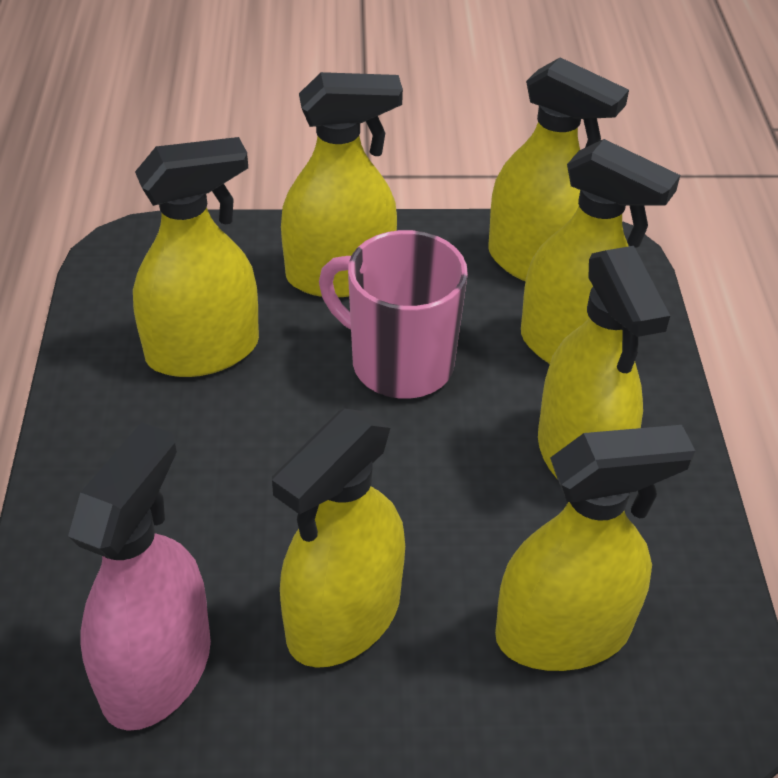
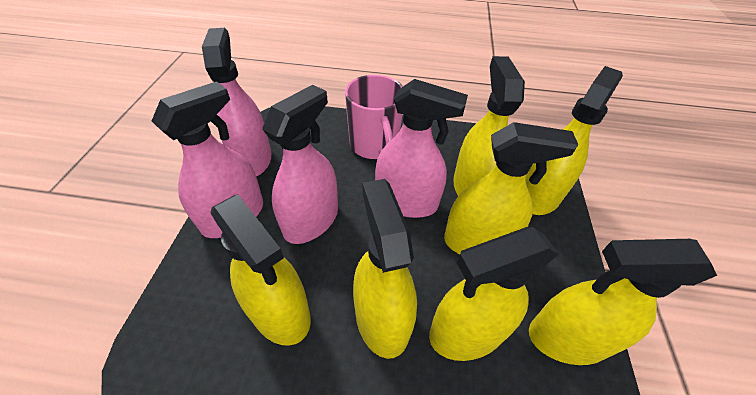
pink spray bottle: [68,422,211,731] = 1 -> [152,81,263,238] [202,28,272,176] [262,85,338,244] [375,79,468,218] = 4

